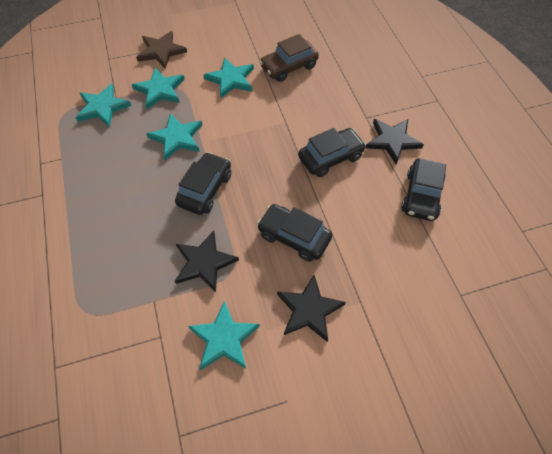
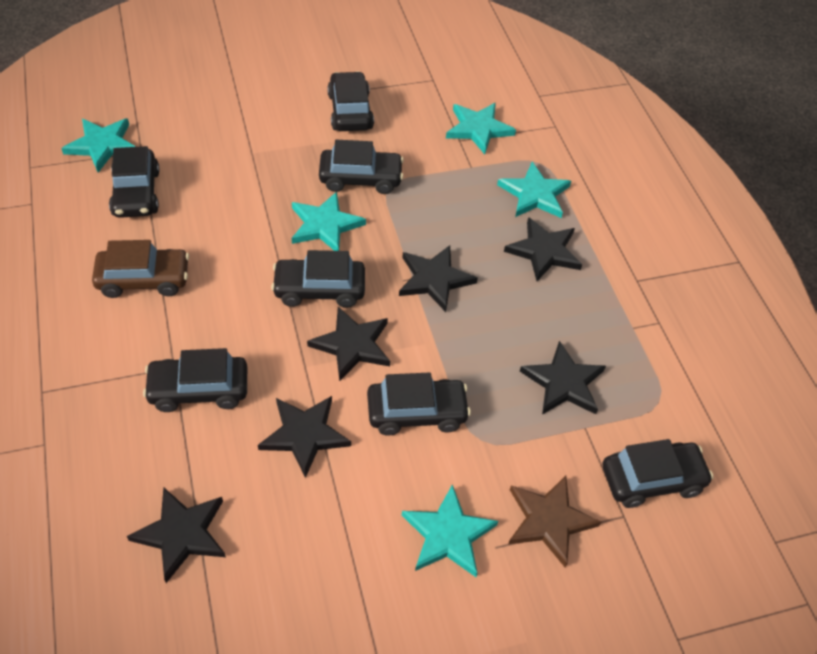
black car: [175,152,231,215] [257,204,332,262] [298,128,366,177] [401,159,446,221] = 4 -> [109,146,160,218] [143,348,247,412] [271,250,365,308] [319,140,404,194] [327,71,374,131] [367,373,471,436] [603,439,713,508] = 7
black star: [175,230,239,293] [277,275,346,342] [365,119,424,164] = 3 -> [127,487,226,583] [258,396,351,478] [307,307,390,381] [399,245,478,312] [504,217,582,281] [520,341,606,415] = 6

